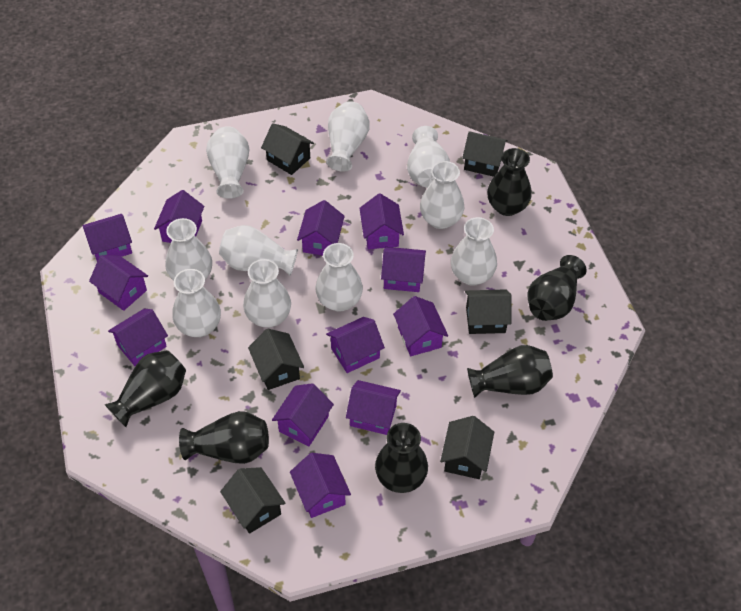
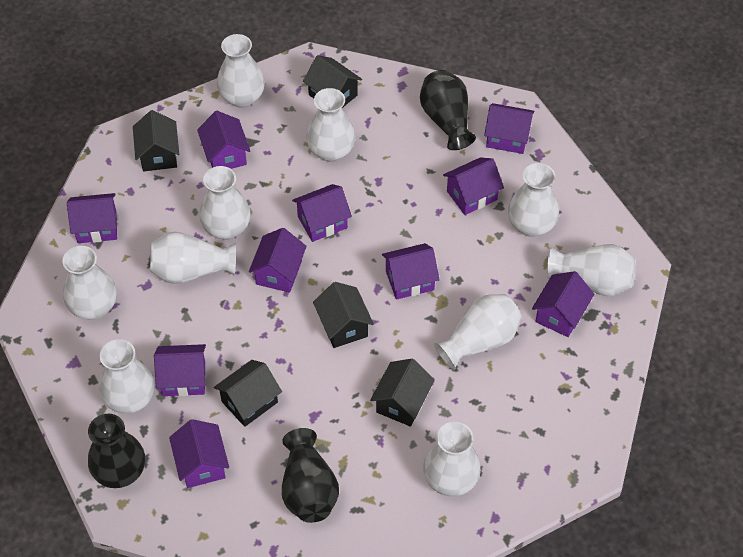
black house: [220,467,286,534] [248,329,304,390] [261,123,314,175] [440,416,494,479] [462,131,508,177] [465,289,512,334] = 6 -> [133,110,179,171] [214,360,282,427] [303,55,362,108] [313,282,374,348] [370,359,435,427] = 5
black vase: [104,350,186,427] [179,411,269,464] [375,423,428,493] [467,345,553,398] [487,148,532,216] [528,255,587,321] = 6 -> [88,414,145,488] [282,428,339,523] [420,70,476,150] = 3
purple house: [82,214,132,261] [89,255,148,311] [108,308,168,366] [154,190,204,243] [272,383,334,446] [290,453,351,518] [297,200,345,255] [326,317,385,373] [346,380,401,435] [359,194,404,249] [381,247,426,292] [393,296,448,356] = 12 -> [67,193,117,243] [154,344,206,396] [169,419,229,488] [197,111,250,169] [249,228,307,293] [292,184,352,242] [382,243,440,300] [443,157,504,215] [484,103,534,154] [532,271,594,337] = 10

